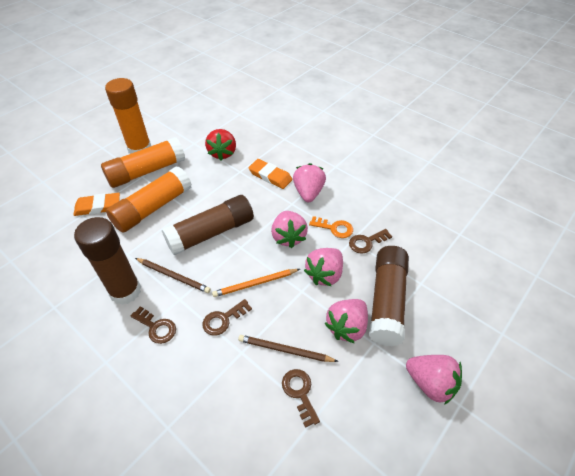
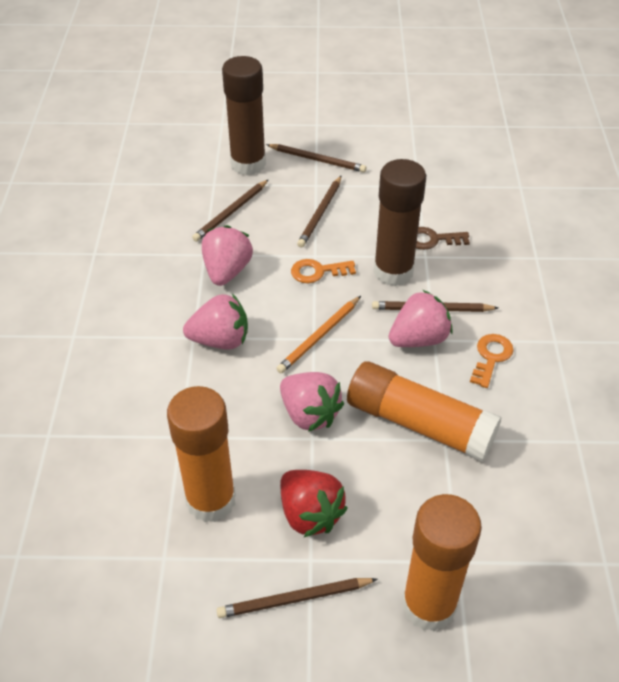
brown glue stick: [74,217,141,305] [162,195,254,255] [369,246,409,346] = 3 -> [222,56,266,175] [373,159,426,286] = 2
brown key: [131,306,176,344] [202,299,252,336] [282,369,320,428] [349,229,392,254] = 4 -> [416,227,470,250] = 1
brown pencil: [135,258,211,293] [238,335,338,362] = 2 -> [192,179,269,242] [217,578,378,618] [266,144,366,172] [297,176,341,247] [372,301,498,312] = 5
orange eraser: [73,193,120,216] [248,159,292,189] = 2 -> none = 0
orange key: [309,216,353,238] = 1 -> [291,259,356,283] [470,334,514,388] = 2
pink strawberry: [271,211,308,248] [293,163,326,202] [304,248,343,286] [324,299,368,343] [406,355,462,405] = 5 -> [183,294,248,350] [202,225,253,286] [280,372,344,432] [388,290,453,347] = 4

